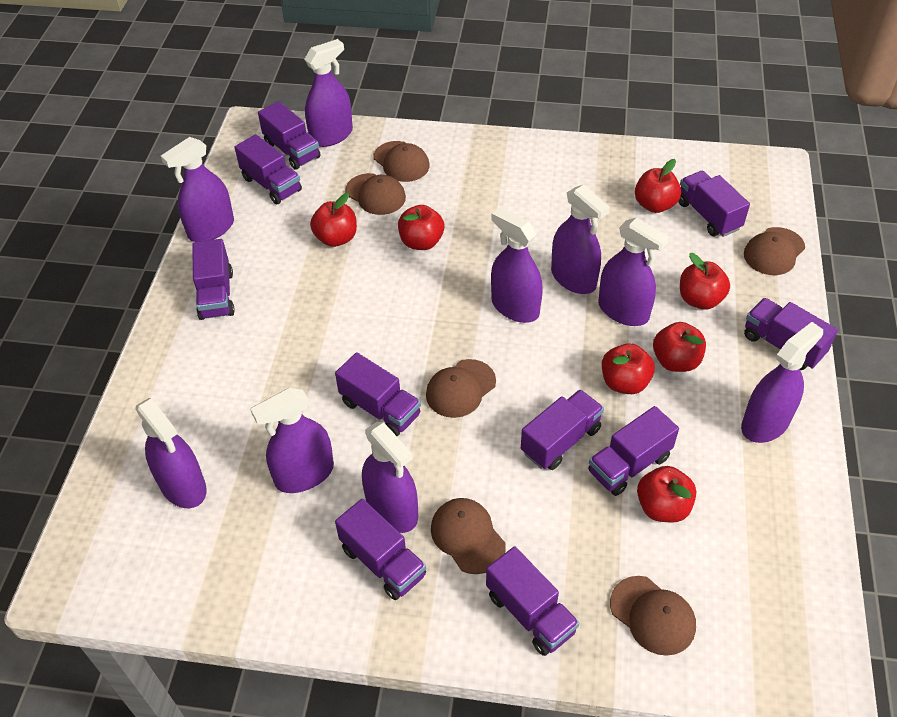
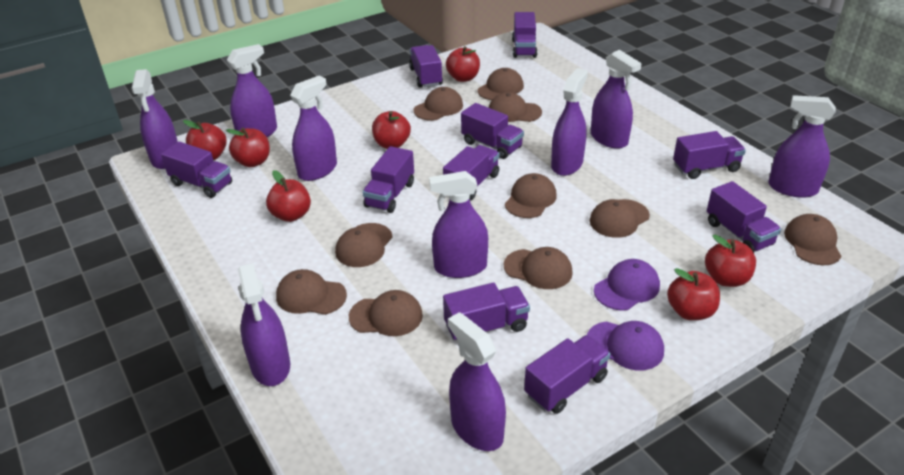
brown cap: [345,173,406,215] [374,141,430,182] [426,359,496,418] [431,498,506,574] [610,576,696,656] [744,227,805,275] = 6 -> [276,269,347,315] [335,223,393,267] [349,290,423,336] [414,87,463,121] [478,68,524,100] [489,92,542,122] [504,247,573,289] [505,173,557,218] [590,199,650,238] [784,214,841,265] = 10
purple cap: none = 0 -> [587,321,664,371] [594,259,660,311] = 2

